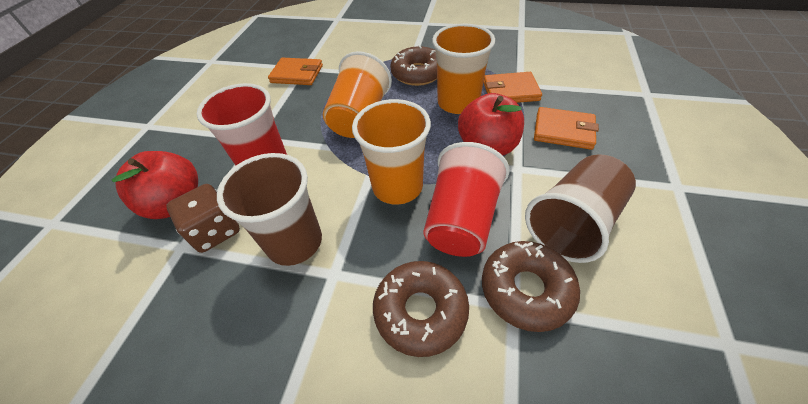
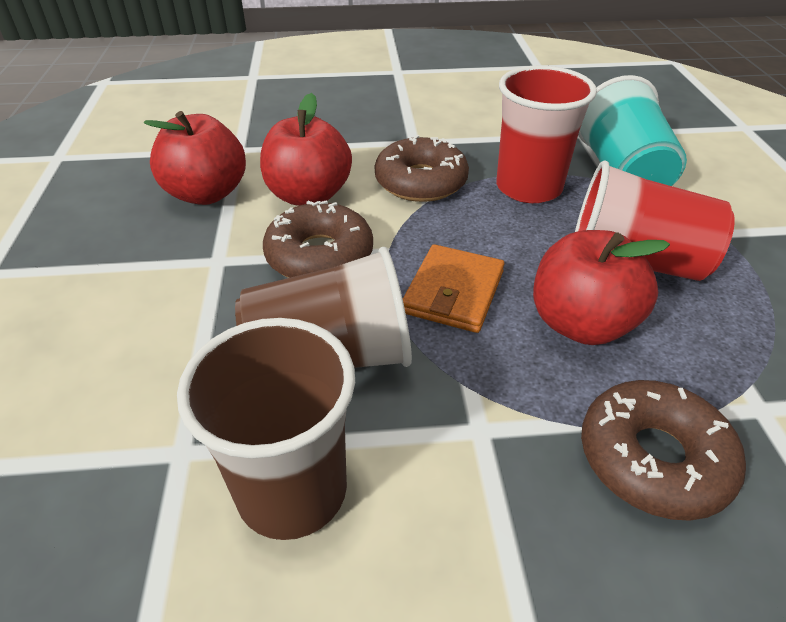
brown dice: [166,184,240,253] = 1 -> none = 0
orange cup: [323,51,392,138] [352,99,431,205] [432,23,495,114] = 3 -> none = 0
orange wallet: [268,58,323,85] [483,72,542,103] [534,107,599,150] = 3 -> [403,244,505,333] = 1
red apple: [112,151,198,219] [458,93,524,155] = 2 -> [144,111,246,205] [260,93,352,206] [533,230,670,345] = 3
turquoise cup: none = 0 -> [578,75,687,186] = 1

